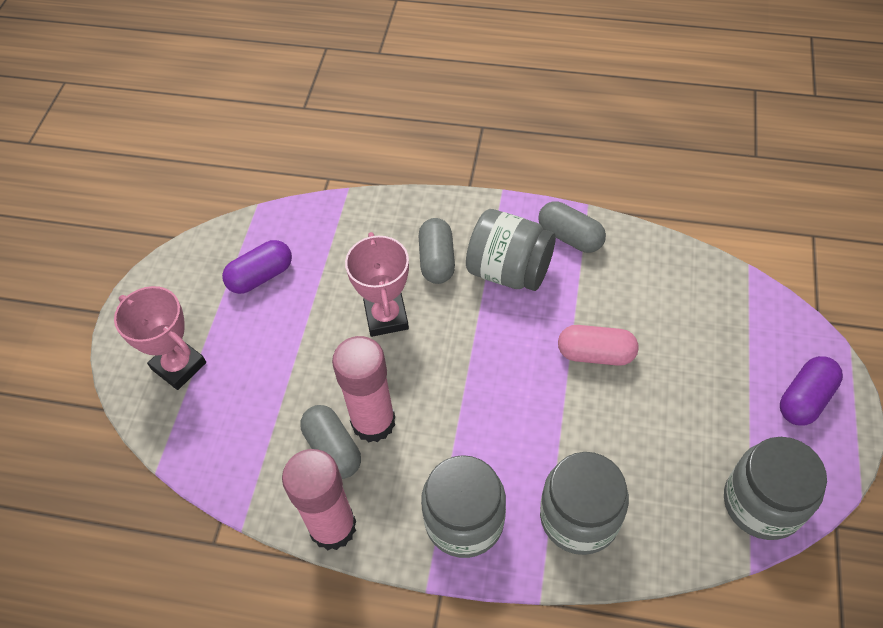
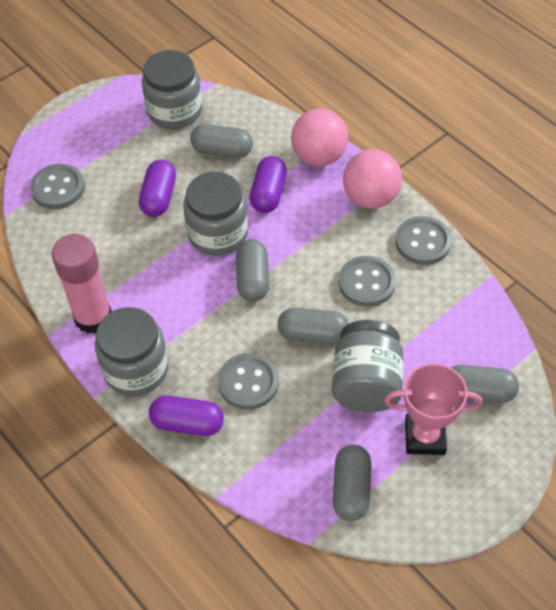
grey button: none = 0 -> [30,164,85,209] [218,353,279,410] [339,256,396,307] [395,216,452,265] = 4
grey capsule: [300,405,361,479] [419,218,455,284] [538,201,606,253] = 3 -> [190,124,253,158] [236,239,269,302] [278,308,349,344] [333,445,371,521] [451,365,519,403] = 5
pink ball: none = 0 -> [291,109,348,166] [343,149,402,209] = 2
pink capsule: [558,325,638,366] = 1 -> none = 0
pink glue stick: [282,449,356,551] [332,336,395,442] = 2 -> [52,234,112,334] = 1
pink trophy: [114,286,206,390] [345,232,409,337] = 2 -> [384,363,483,455] = 1
purple capsule: [222,240,292,294] [780,356,843,426] = 2 -> [139,160,176,217] [149,396,224,436] [250,156,287,213] = 3

